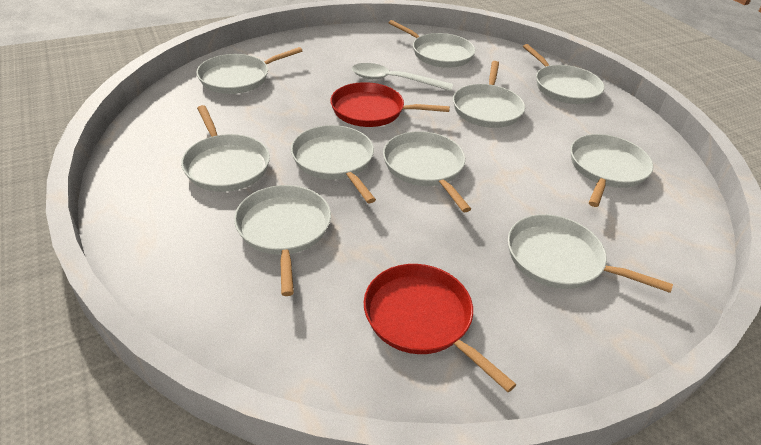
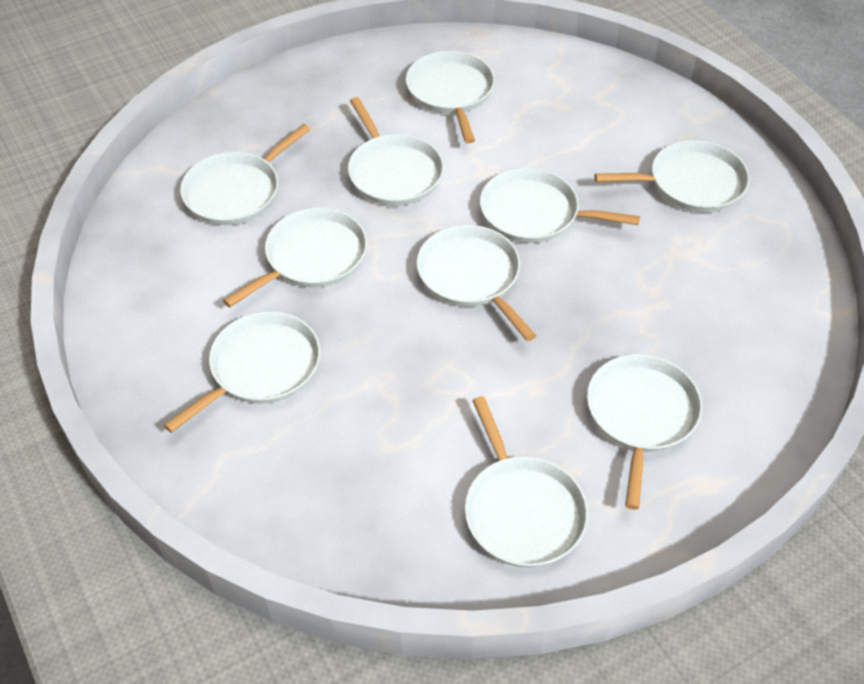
red pan: [330,82,450,127] [364,264,517,392] = 2 -> none = 0
white spoon: [352,63,453,91] = 1 -> none = 0

